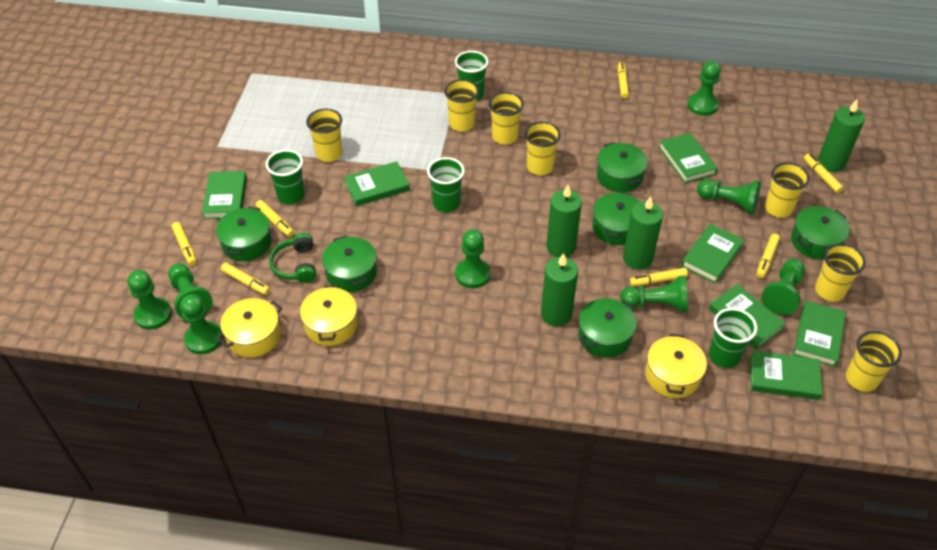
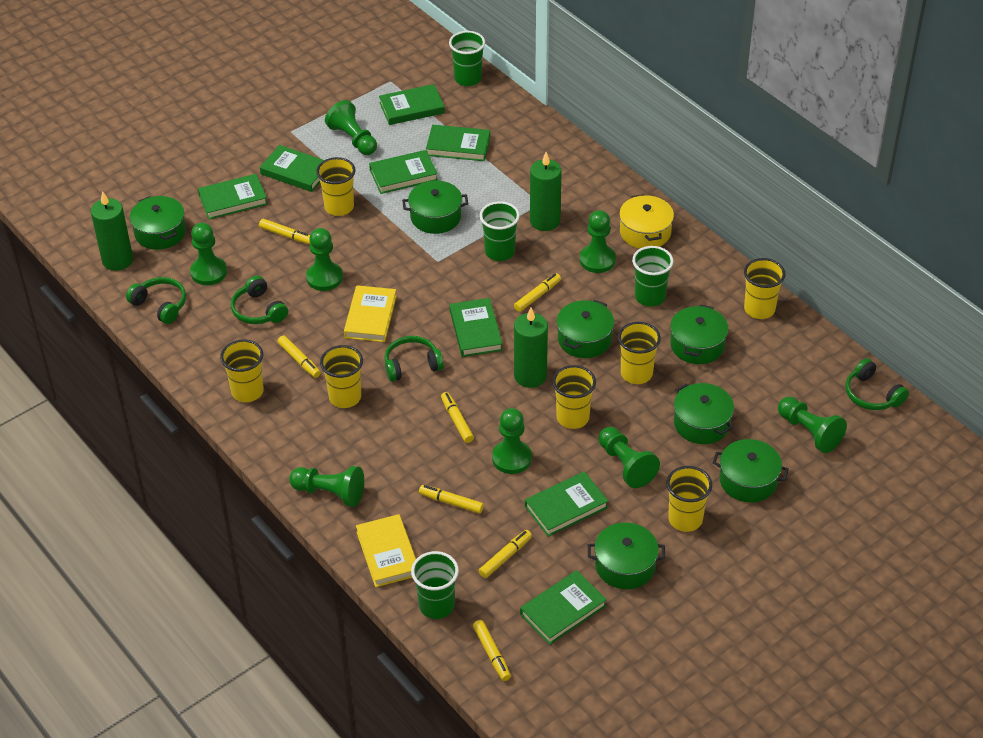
green book: [202,171,247,219] [344,161,410,206] [659,133,718,183] [681,224,744,283] [709,284,786,350] [750,350,823,400] [793,301,846,367] = 7 -> [198,174,268,219] [260,145,324,192] [369,150,438,194] [379,84,445,125] [426,125,490,161] [450,298,503,357] [520,570,607,645] [525,471,608,537] = 8
green candle: [541,253,578,326] [546,185,582,257] [623,197,663,270] [818,100,865,172] = 4 -> [91,191,133,271] [514,308,548,388] [530,152,562,231] = 3
green headphones: [269,233,316,283] = 1 -> [126,277,186,324] [231,276,288,324] [384,336,444,382] [845,358,909,410] = 4
green pot: [216,206,272,261] [322,236,377,292] [578,298,637,358] [592,191,640,245] [597,142,647,192] [791,206,850,259] = 6 -> [130,196,186,250] [402,181,468,234] [557,300,614,358] [588,523,665,589] [670,304,728,364] [674,383,734,444] [713,439,789,502] = 7
yellow book: none = 0 -> [344,285,397,342] [356,514,416,587] = 2
yellow pot: [217,298,282,357] [300,285,358,346] [645,333,707,398] = 3 -> [619,194,674,249] = 1

